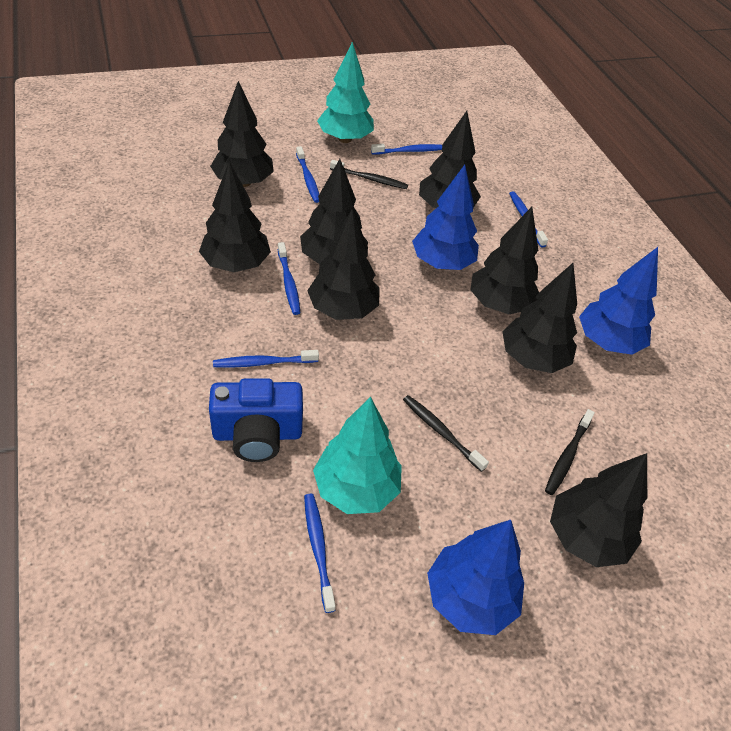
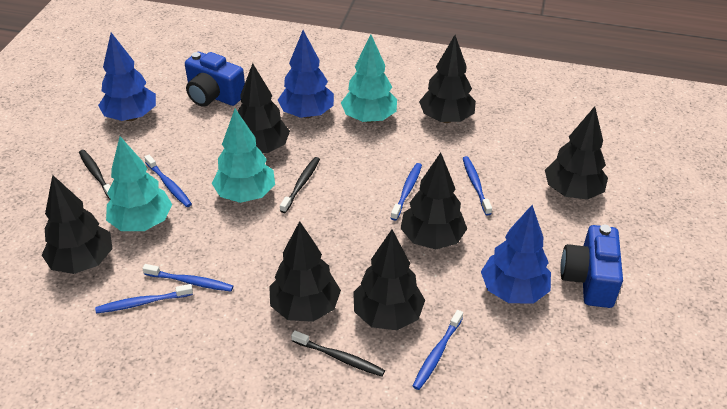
black tree: [199,162,271,272] [210,81,274,187] [300,159,368,264] [307,209,380,320] [419,111,481,208] [470,207,539,314] [502,263,577,373] [550,453,647,567] = 8 -> [42,175,113,274] [238,63,290,153] [269,221,341,322] [353,230,425,330] [401,153,467,250] [419,35,476,123] [545,106,608,200] = 7
blue camera: [209,378,303,462] = 1 -> [185,52,245,107] [561,225,623,308] = 2
turquoise tree: [313,397,402,514] [317,42,374,143] = 2 -> [106,136,172,231] [212,109,275,203] [341,34,397,123] = 3

